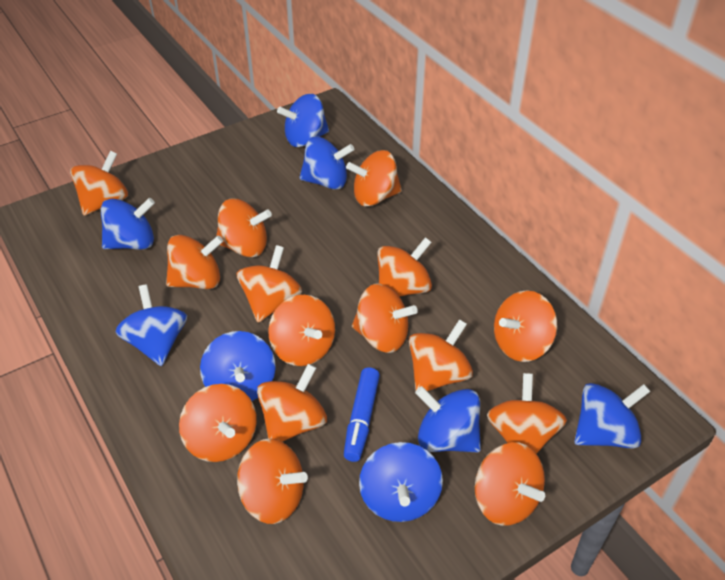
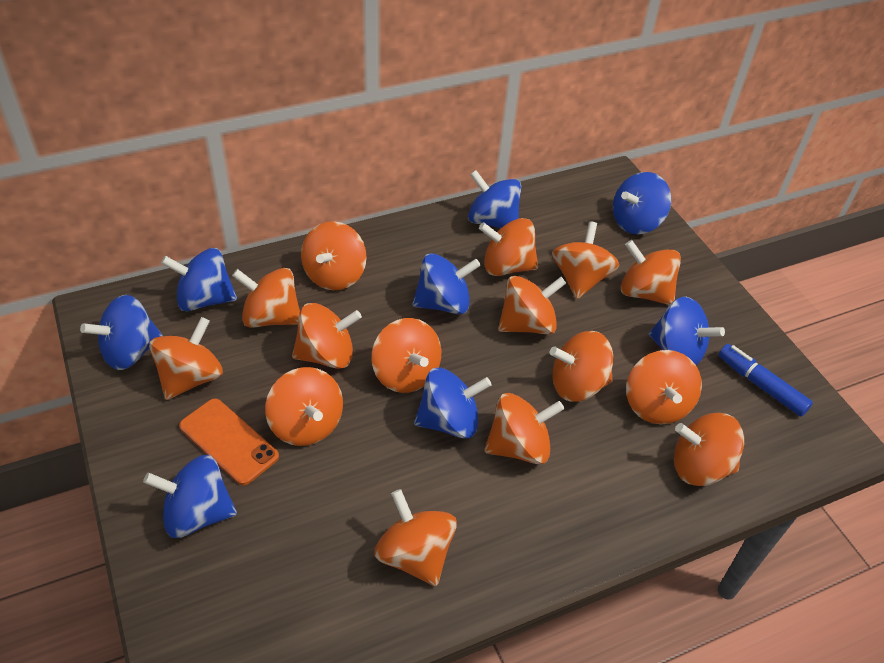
orange phone: none = 0 -> [179,398,279,485] = 1

